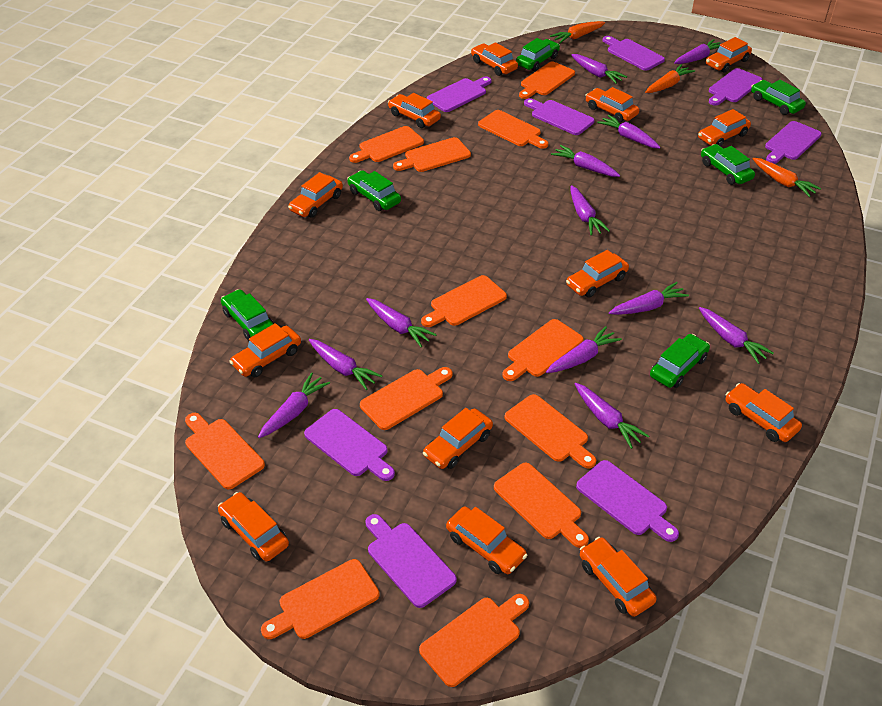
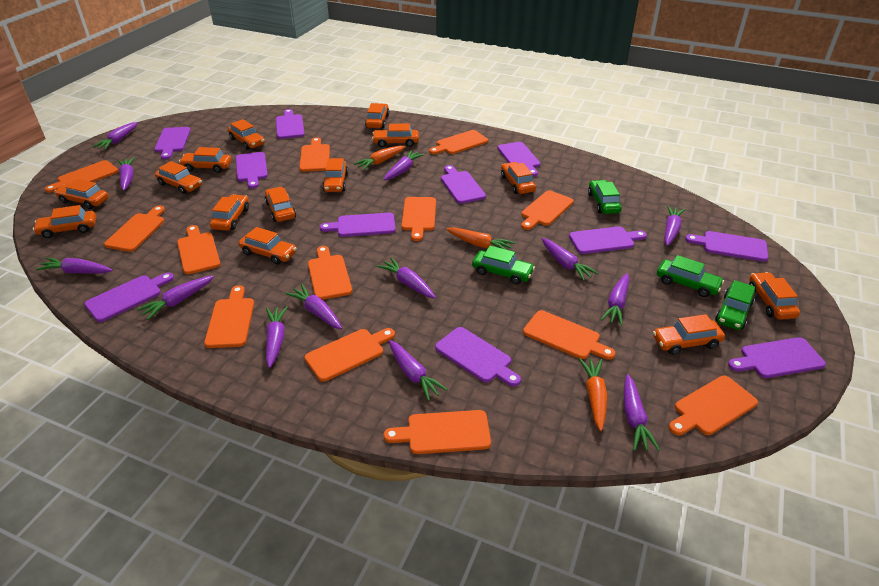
green car: [221,289,274,341] [347,170,401,211] [516,38,560,71] [650,334,710,388] [701,144,755,185] [751,80,806,115] = 6 -> [472,246,535,285] [588,180,622,214] [657,255,724,297] [715,280,755,330] = 4
orange car: [218,492,289,561] [229,323,301,377] [288,172,343,218] [388,93,441,128] [423,408,493,469] [446,507,528,574] [471,42,518,76] [566,250,629,298] [580,537,657,617] [585,87,639,123] [698,109,751,146] [706,37,752,72] [725,383,802,442] = 13 -> [33,205,96,238] [54,179,109,209] [155,161,202,194] [179,147,231,173] [210,194,249,231] [228,119,265,150] [239,227,297,265] [265,187,296,222] [322,158,348,192] [365,103,389,128] [372,123,419,147] [501,162,536,194] [653,314,725,355] [749,272,800,320] = 14
orange cutting board: [185,413,265,490] [261,559,379,639] [349,126,424,163] [360,367,453,430] [393,137,471,172] [419,594,529,687] [421,275,507,327] [478,110,548,149] [494,463,589,548] [502,319,584,381] [505,394,596,469] [519,62,575,99] = 12 -> [45,160,118,193] [104,206,165,252] [177,225,220,274] [204,285,254,348] [299,137,330,172] [304,328,395,382] [308,246,352,300] [383,410,491,454] [401,197,436,241] [429,130,488,154] [521,190,574,230] [523,310,615,360] [669,376,758,435] = 13
purple carrot: [258,372,330,438] [309,339,382,390] [366,298,437,347] [546,326,622,373] [551,145,620,177] [570,185,610,235] [571,54,627,84] [575,383,649,449] [597,115,661,149] [609,282,689,315] [674,39,720,64] [699,307,774,364] = 12 -> [36,258,112,273] [93,122,138,150] [118,158,135,191] [137,276,214,320] [266,306,288,368] [285,284,342,329] [377,257,436,299] [384,150,424,180] [389,340,448,401] [542,238,598,281] [601,273,629,326] [624,374,660,451] [665,206,685,246] = 13
purple cutting board: [304,409,395,481] [366,514,457,608] [427,77,491,112] [524,98,595,135] [576,460,679,542] [602,36,665,71] [709,68,762,106] [765,121,822,164] = 8 -> [85,272,174,322] [154,127,191,159] [236,152,268,189] [276,109,305,139] [320,213,396,237] [435,327,521,387] [441,165,486,204] [497,142,540,177] [569,226,647,254] [685,231,768,262] [728,337,826,378] = 11

